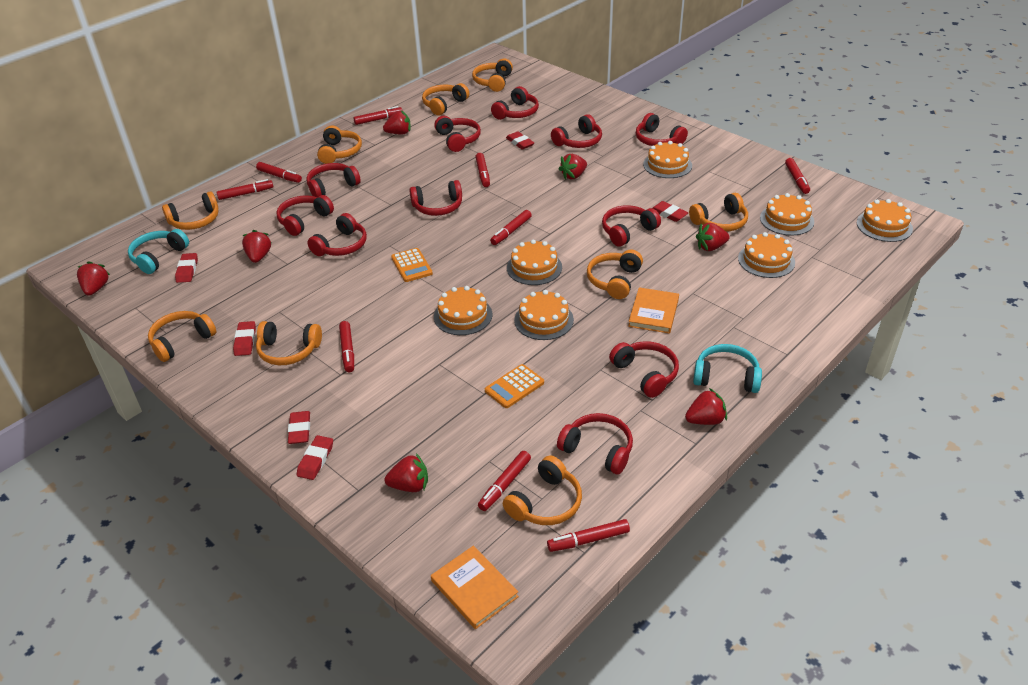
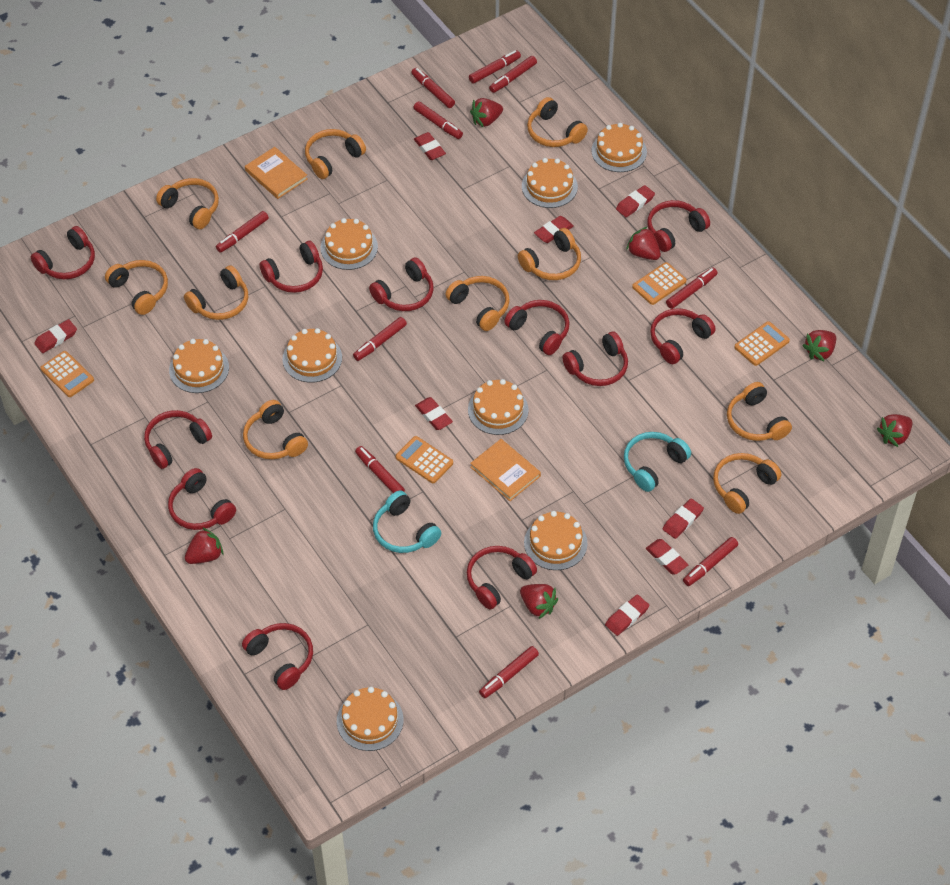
orange cake: [434,286,492,335] [507,239,562,285] [514,290,574,340] [643,141,692,178] [738,232,795,278] [760,193,814,236] [857,199,913,242] = 7 -> [169,339,229,393] [283,328,342,383] [321,218,378,270] [337,687,404,751] [468,379,529,435] [522,158,578,208] [524,511,587,570] [591,123,647,172] = 8
orange calculator: [391,248,433,282] [485,364,544,408] = 2 -> [40,351,94,397] [396,436,453,483] [632,262,687,305] [734,321,790,366] = 4
orange headphones: [148,311,216,362] [162,192,219,230] [256,321,322,365] [317,125,362,164] [422,83,469,116] [472,58,513,92] [503,455,582,525] [587,250,643,299] [689,193,748,231] = 9 -> [105,260,168,315] [156,178,219,229] [184,265,248,320] [243,400,308,459] [305,129,366,179] [446,276,510,331] [518,228,581,280] [527,97,588,147] [713,453,781,514] [727,382,792,441] = 10
red eraser: [175,253,198,283] [233,321,256,356] [288,411,310,444] [297,435,333,480] [506,131,534,150] [652,201,688,222] = 6 -> [34,319,77,353] [414,132,446,160] [415,397,453,430] [534,216,574,243] [605,594,649,636] [616,185,655,217] [646,539,688,574] [663,498,704,539] = 8
red marker: [217,179,273,200] [256,162,302,183] [339,321,354,372] [354,106,403,125] [475,153,490,187] [478,451,531,511] [490,210,532,245] [547,519,630,552] [785,158,810,194] = 9 -> [216,211,269,253] [353,317,407,361] [355,446,405,493] [411,68,455,108] [413,101,463,139] [469,50,521,84] [479,646,539,698] [489,56,537,93] [666,268,717,309] [683,537,738,586] = 10
red strawberry: [77,261,110,296] [242,230,271,263] [383,111,411,135] [385,453,428,492] [559,154,587,180] [685,388,727,425] [696,223,729,251] = 7 -> [185,527,223,564] [470,98,503,127] [520,584,558,619] [626,227,661,260] [802,330,836,361] [877,414,912,447] = 6

